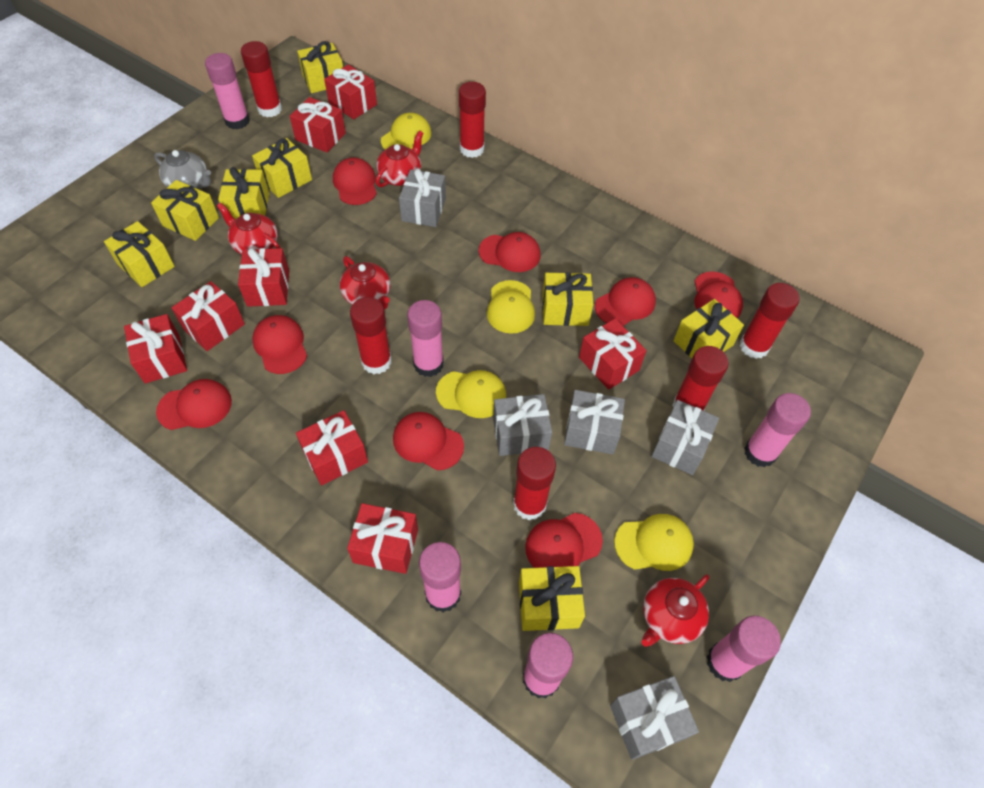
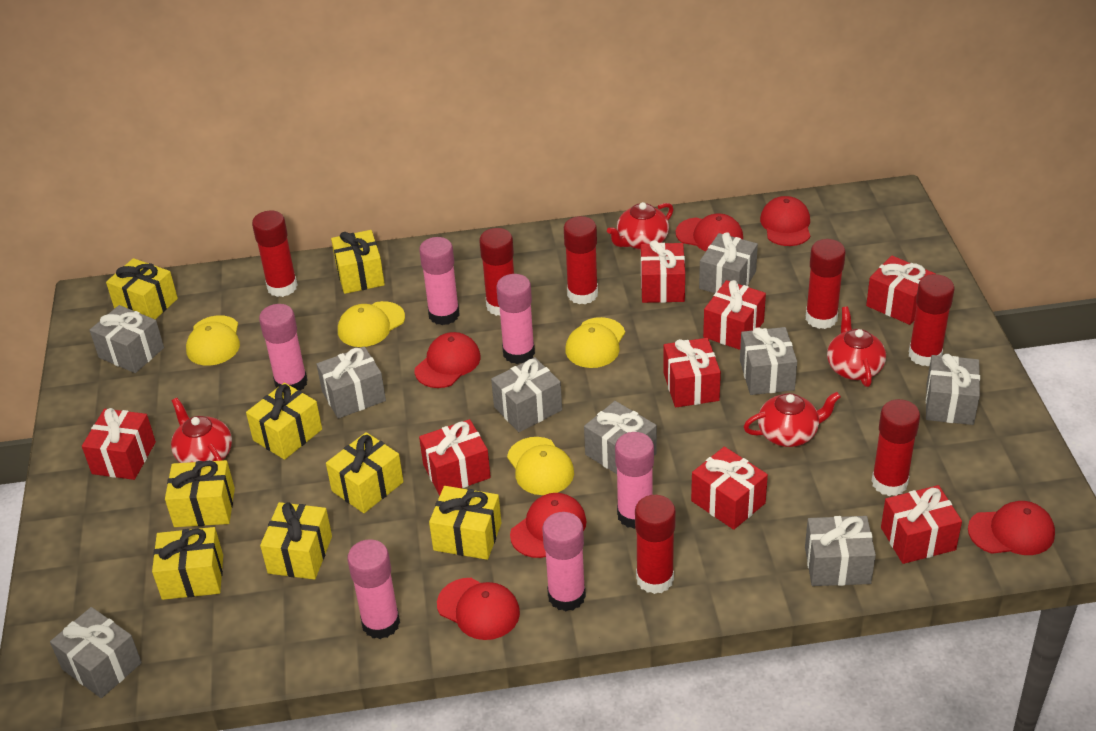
grey gift: [399,169,446,227] [493,394,552,456] [564,390,625,454] [610,676,699,760] [652,400,719,475] = 5 -> [50,607,142,698] [90,305,164,373] [317,346,386,419] [491,357,562,432] [584,401,657,474] [699,232,758,293] [740,327,797,395] [805,516,876,586] [926,354,980,425] = 9
grey teapot: [154,150,211,188] = 1 -> none = 0
red cap: [156,379,232,430] [252,315,307,374] [333,158,377,205] [393,412,464,470] [479,232,541,272] [525,513,603,568] [595,277,656,326] [695,271,743,318] = 8 -> [414,332,481,388] [437,578,520,640] [510,493,586,558] [676,213,743,251] [760,196,810,246] [968,501,1055,555] = 6
red glue stick: [241,41,282,117] [350,297,392,374] [459,82,486,158] [513,447,556,520] [672,346,729,411] [740,283,799,359] = 6 -> [252,211,298,297] [479,228,514,316] [564,216,598,304] [635,495,676,594] [806,239,846,329] [872,399,920,496] [909,274,955,367] = 7

